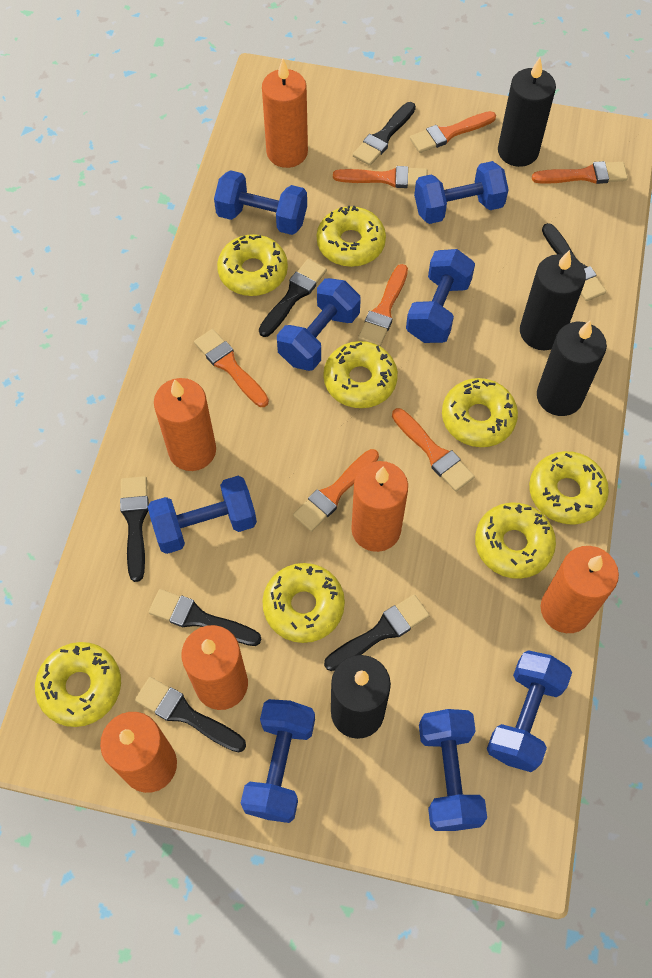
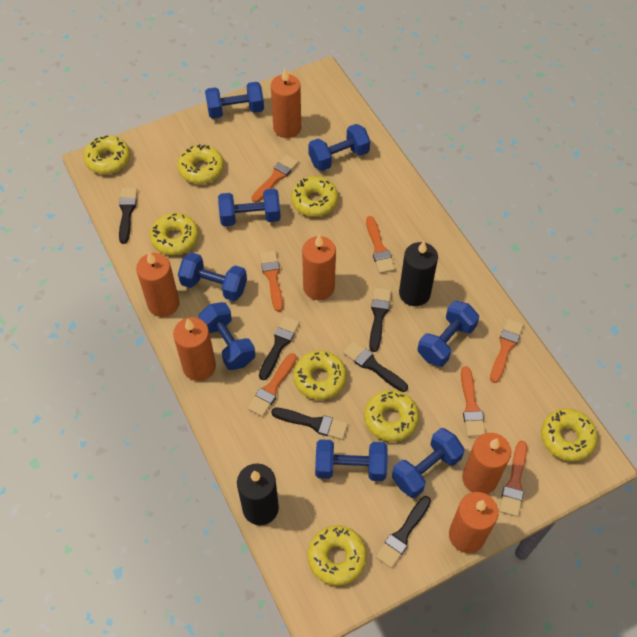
black brush: [120,476,149,582] [135,677,246,753] [149,589,262,646] [259,259,327,337] [324,594,430,671] [353,102,416,166] [542,223,606,301] = 7 -> [119,188,138,244] [259,316,300,380] [271,408,348,440] [343,341,408,392] [369,288,391,352] [376,496,431,568] = 6
black candle: [331,655,391,739] [498,58,556,167] [520,250,586,350] [537,321,607,416] = 4 -> [237,463,279,525] [399,241,438,306] = 2

